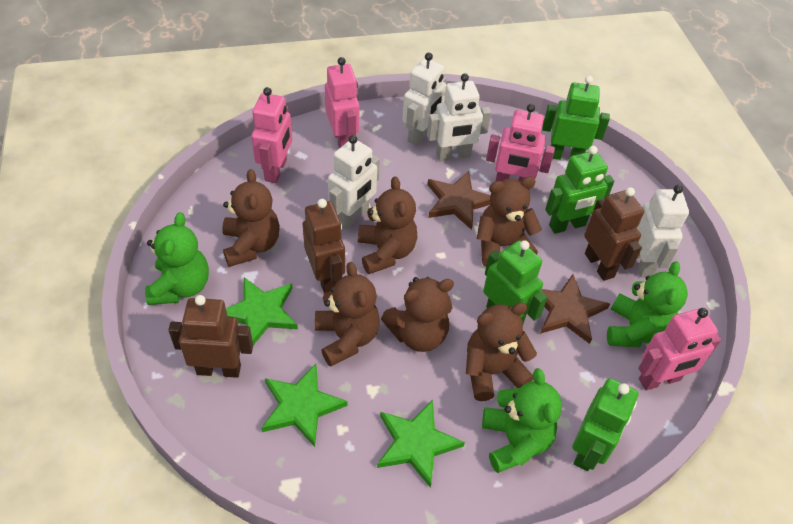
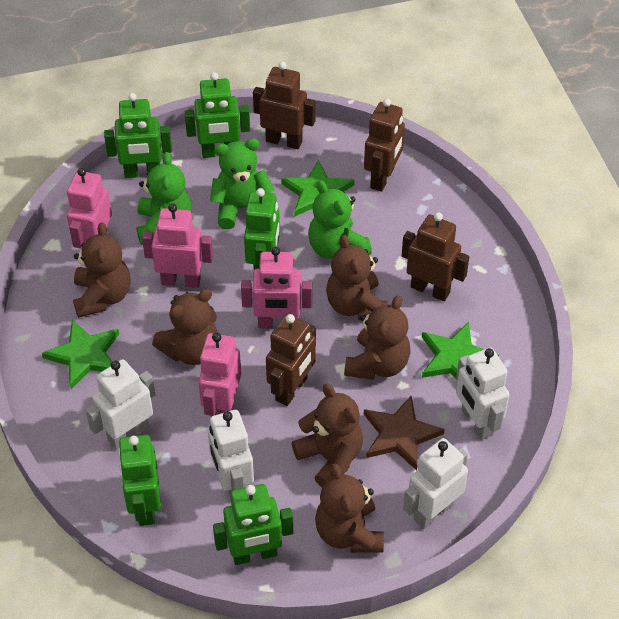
brown robot: [168,295,253,378] [303,199,345,294] [584,187,644,281] = 3 -> [253,62,316,149] [266,314,316,406] [364,98,405,192] [402,212,469,301] = 4
brown star: [427,171,491,230] [540,274,610,344] = 2 -> [364,395,445,471] = 1
green robot: [483,240,547,324] [542,76,610,160] [545,146,614,234] [572,378,638,471] = 4 -> [104,93,172,178] [118,435,161,526] [185,72,250,158] [213,484,293,565] [244,188,280,270] = 5

